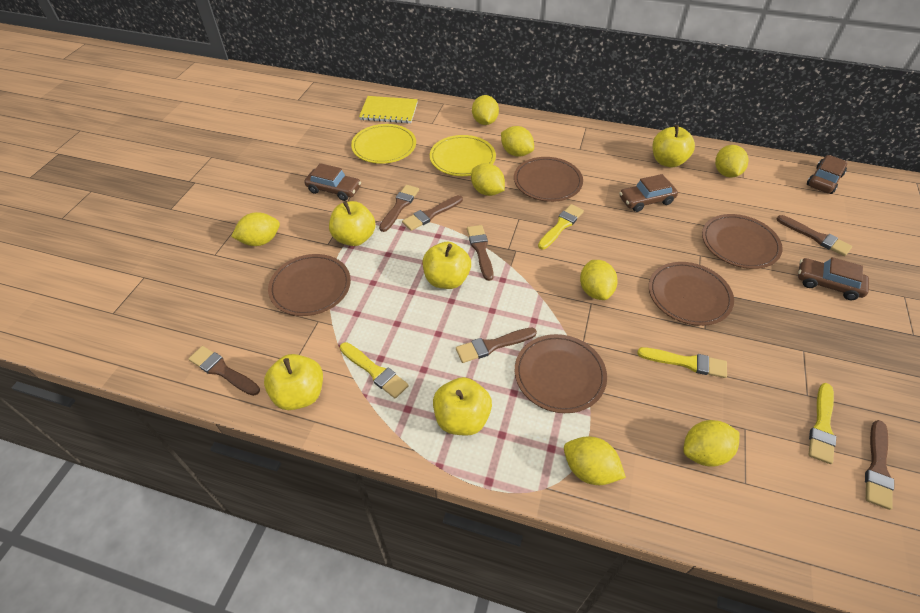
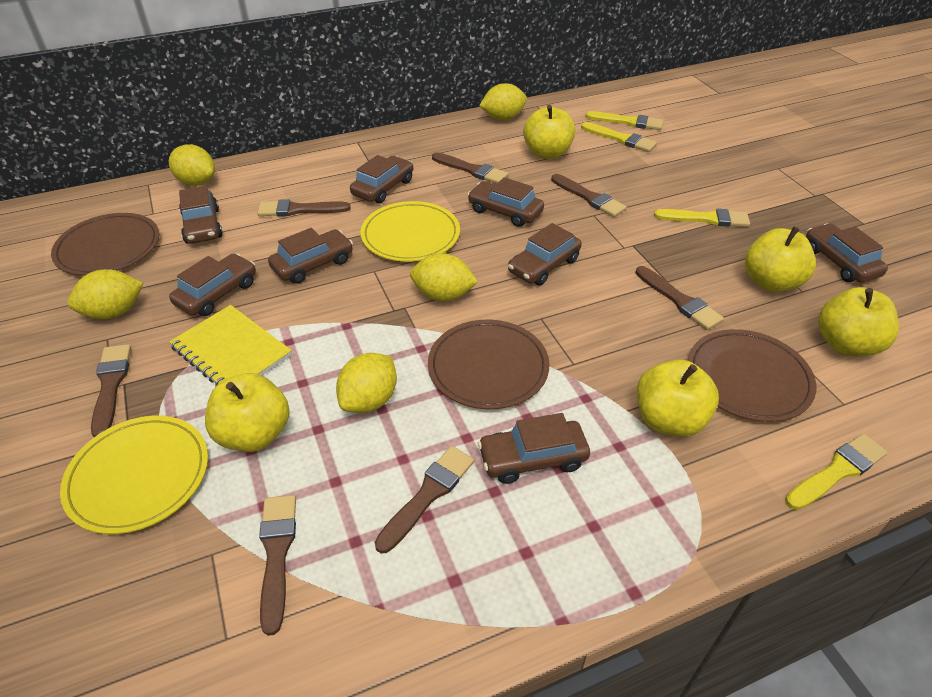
brown car: [304,163,361,201] [619,174,678,212] [798,257,869,300] [807,155,848,194] = 4 -> [169,254,256,316] [179,186,223,244] [268,228,353,284] [350,155,413,203] [468,177,544,227] [478,413,590,484] [508,223,582,285] [806,223,888,283] = 8
brown plate: [268,254,351,316] [514,157,583,202] [515,334,607,413] [649,262,734,326] [702,214,782,269] = 5 -> [51,213,160,276] [428,320,550,409] [688,329,816,422] = 3
yellow lemon: [231,212,280,246] [471,163,505,196] [472,95,499,125] [501,126,534,157] [564,436,626,485] [580,260,618,300] [683,420,740,467] [715,145,749,178] = 8 -> [68,269,143,319] [169,145,215,186] [336,353,397,413] [410,253,478,301] [479,83,527,120] = 5

